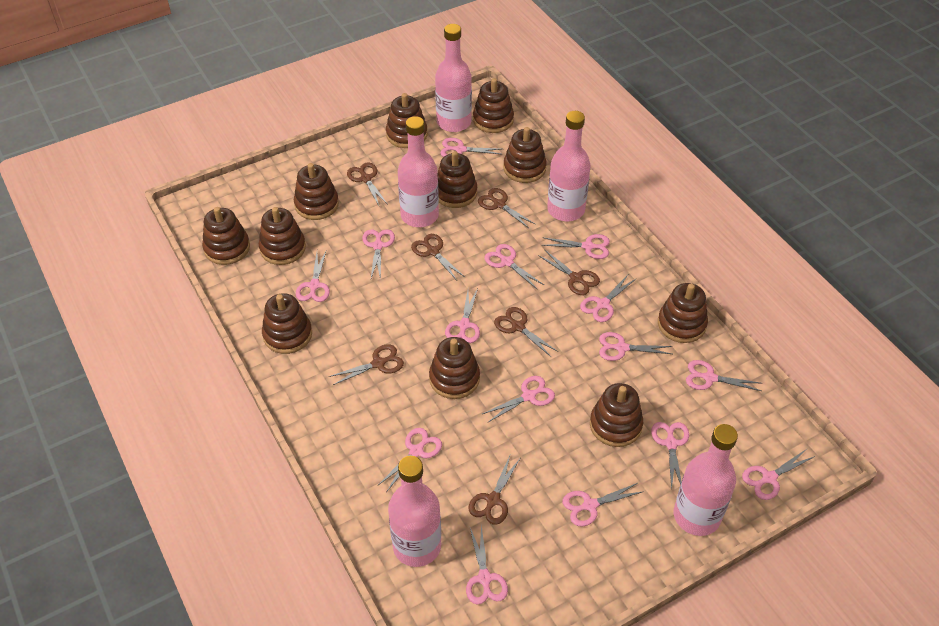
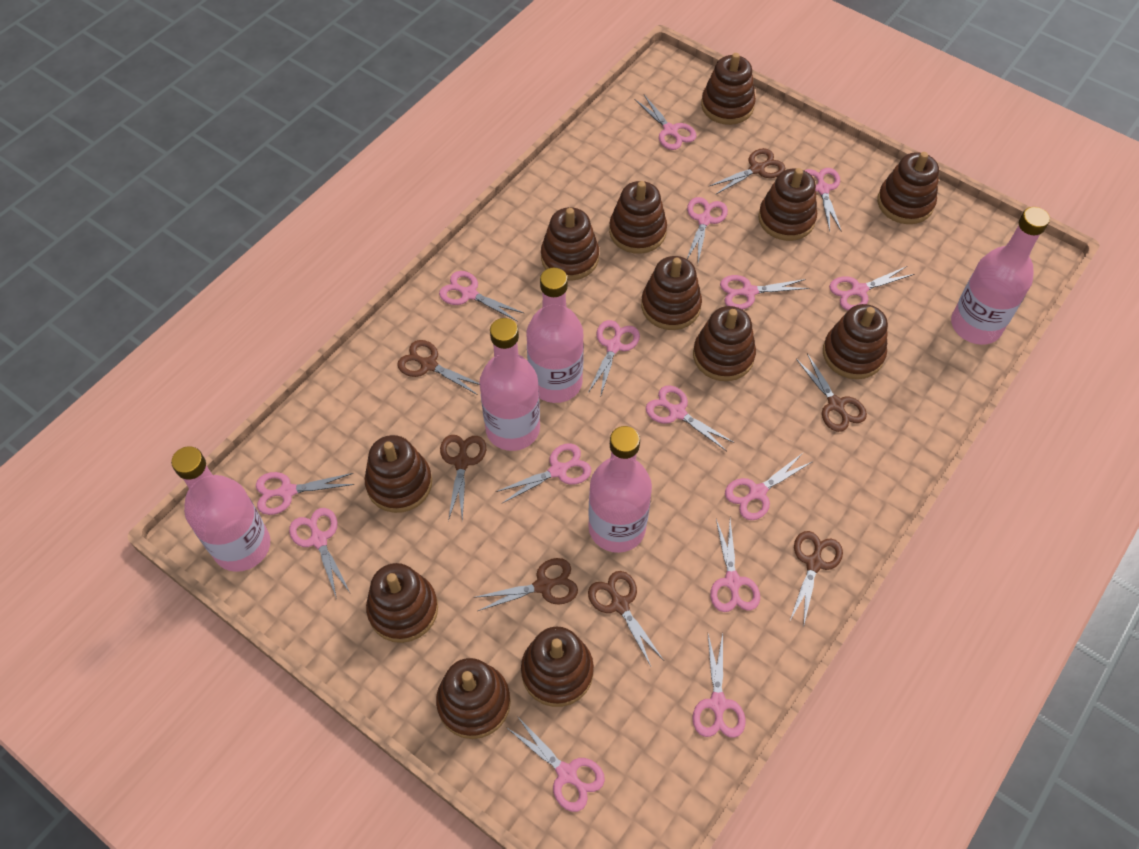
brown stacking toy: [202,207,250,265] [259,207,306,265] [262,293,312,354] [294,163,339,220] [386,93,428,148] [429,337,480,399] [438,151,477,208] [473,78,514,133] [504,127,547,183] [590,383,643,447] [658,283,708,343] = 11 -> [365,435,432,513] [366,563,438,643] [436,658,511,739] [521,627,594,707] [541,207,599,280] [609,181,667,254] [641,256,702,330] [693,306,756,381] [701,53,756,125] [758,168,817,241] [823,304,888,379] [877,152,939,224] = 12

